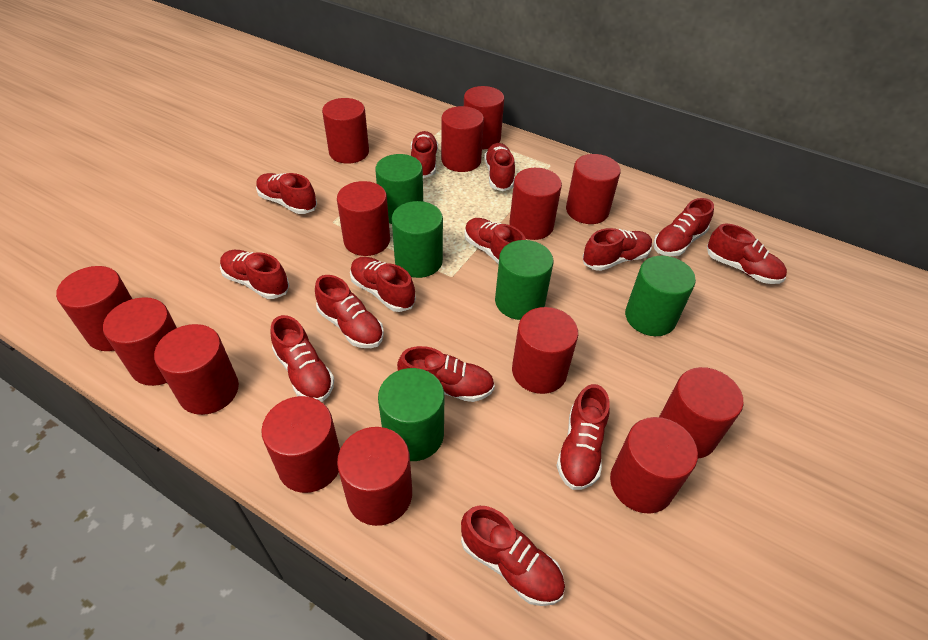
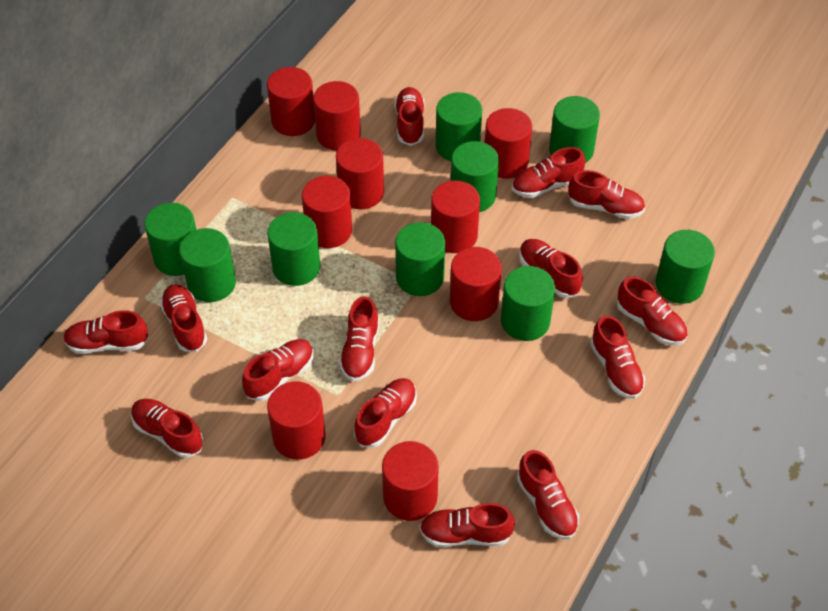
green cylinder: [375,154,423,224] [378,368,444,461] [392,201,443,278] [495,240,553,320] [625,256,696,336] = 5 -> [144,203,196,276] [179,228,236,302] [267,212,320,286] [395,222,445,296] [436,92,482,161] [451,141,499,212] [501,266,555,341] [549,96,600,163] [656,230,715,304] = 9
red cylinder: [56,266,132,351] [103,297,177,386] [154,324,239,415] [261,396,340,493] [322,98,369,164] [337,181,390,256] [337,427,412,526] [441,106,484,172] [464,86,504,149] [509,168,562,240] [512,307,578,394] [566,154,621,224] [610,417,698,514] [659,367,744,458] = 14 -> [267,67,315,136] [267,381,325,460] [302,176,352,248] [313,81,361,151] [336,138,384,209] [382,441,439,521] [431,181,480,253] [450,247,502,321] [485,108,532,179] = 9

